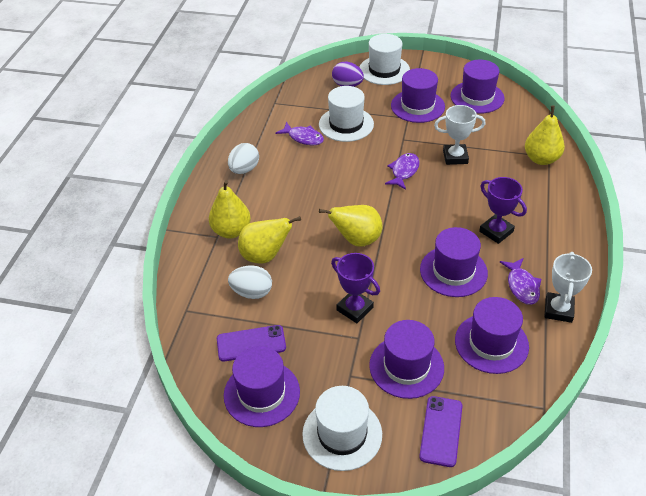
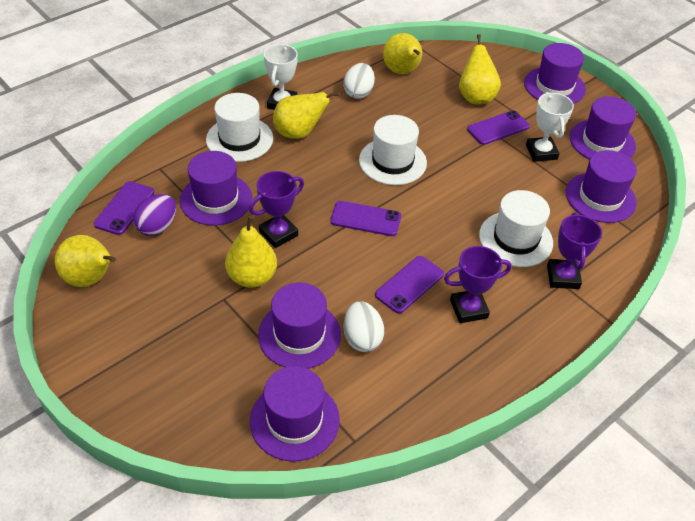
purple fish: [275,122,324,145] [385,153,419,190] [500,258,541,305] = 3 -> none = 0
purple phone: [217,325,286,362] [419,396,462,467] = 2 -> [94,181,154,235] [330,201,401,236] [375,256,444,313] [467,110,530,145] = 4
purple trophy: [331,253,380,323] [479,177,527,244] = 2 -> [249,171,304,248] [444,246,512,323] [547,212,602,289] = 3
yellow pear: [209,180,251,239] [238,216,301,264] [319,205,382,246] [525,106,565,165] = 4 -> [55,235,116,287] [225,216,277,288] [273,91,339,139] [383,33,422,74] [459,34,501,104] = 5

